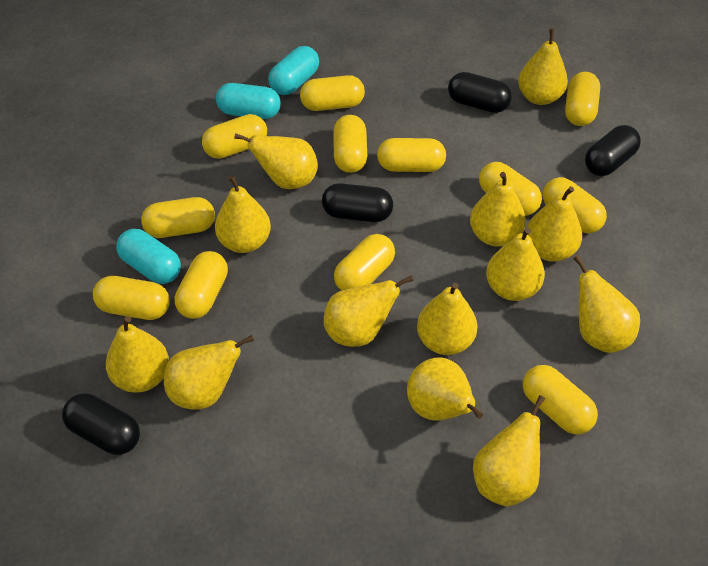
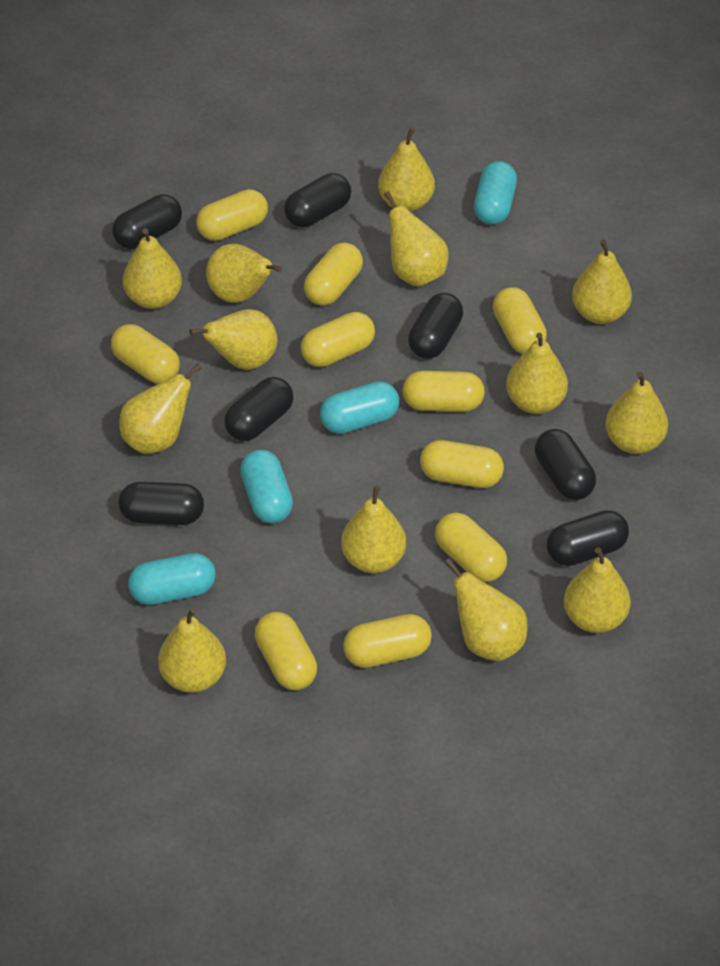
black capsule: [62,393,140,455] [322,183,393,222] [448,72,512,113] [585,125,641,176] = 4 -> [112,194,182,249] [119,482,204,525] [224,377,293,441] [284,173,351,228] [408,293,463,359] [535,429,596,500] [547,510,629,566] = 7
turquoise capsule: [116,229,181,284] [216,83,281,119] [268,46,319,95] = 3 -> [128,553,216,605] [240,450,293,523] [320,381,399,434] [474,161,517,225] = 4
yellow capsule: [93,276,170,320] [141,197,215,238] [175,251,228,319] [202,114,267,159] [300,75,365,111] [333,115,367,173] [334,234,395,291] [377,138,446,172] [479,162,542,216] [523,365,598,435] [543,177,607,234] [565,72,600,126] = 12 -> [111,324,180,384] [196,189,268,241] [255,612,317,690] [301,312,375,367] [304,243,363,305] [343,614,432,668] [402,371,485,412] [420,440,504,488] [435,512,507,582] [493,287,547,354] = 10

